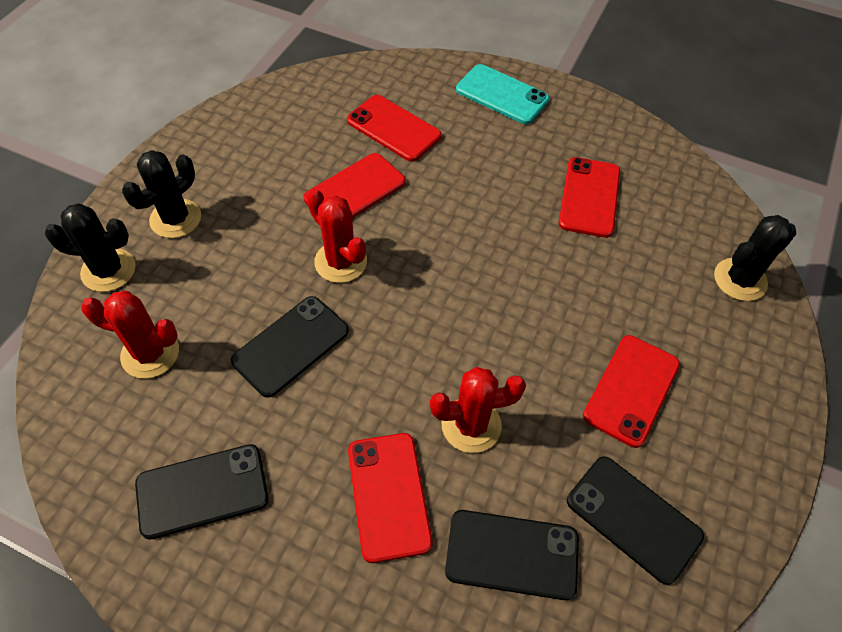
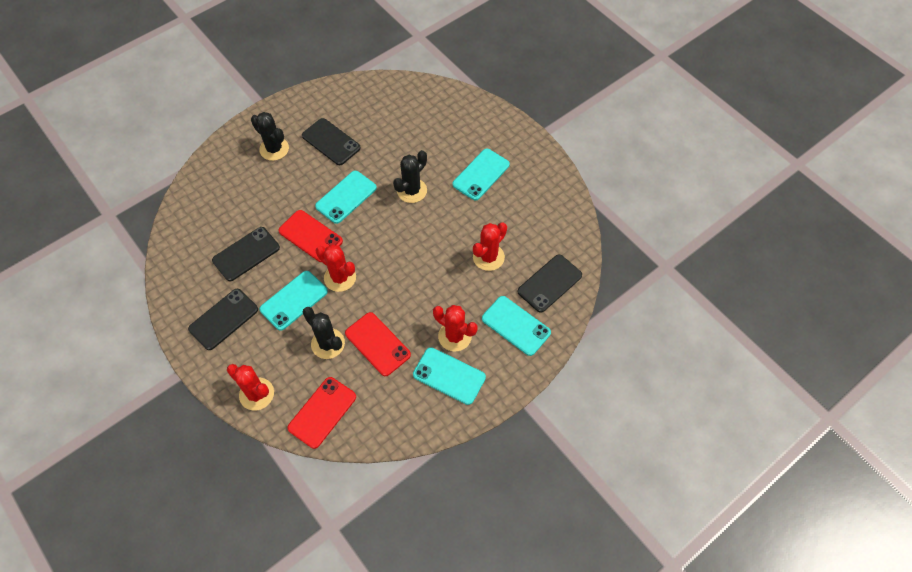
red cactus: [81,291,179,379] [306,189,367,283] [430,367,526,453] = 3 -> [227,364,274,411] [316,244,356,292] [433,305,478,351] [473,222,507,271] = 4
red phone: [303,153,406,218] [347,95,442,162] [348,433,433,563] [559,157,620,238] [583,335,680,448] = 5 -> [278,210,343,262] [287,377,356,449] [345,312,411,376] = 3
turquoise phone: [456,64,550,124] = 1 -> [259,271,328,331] [315,171,377,224] [413,347,486,405] [453,149,510,200] [482,296,551,356] = 5

